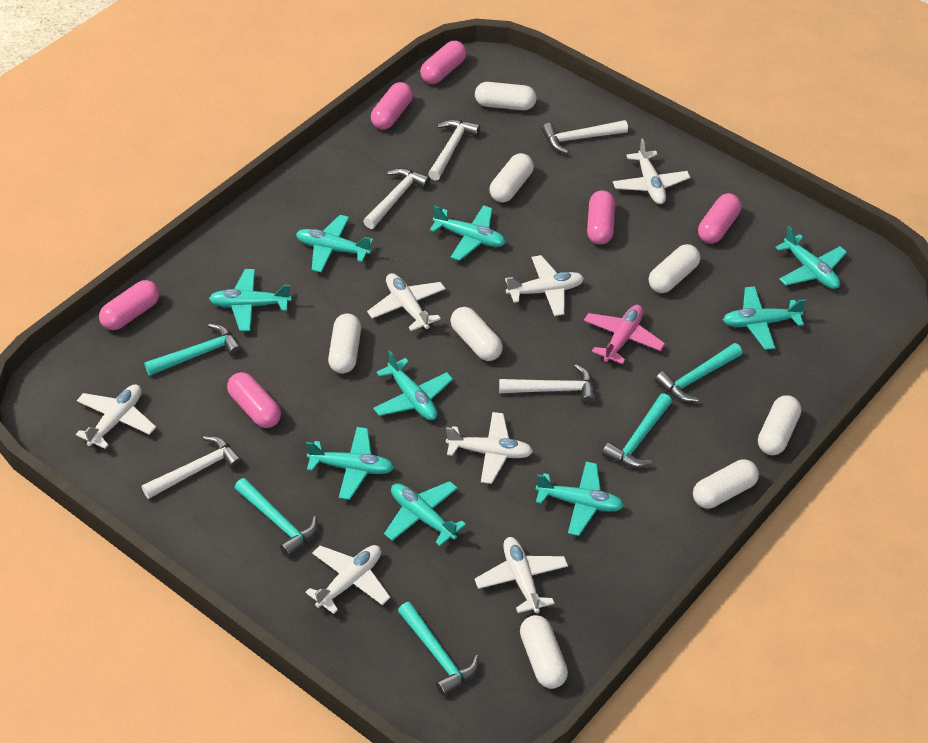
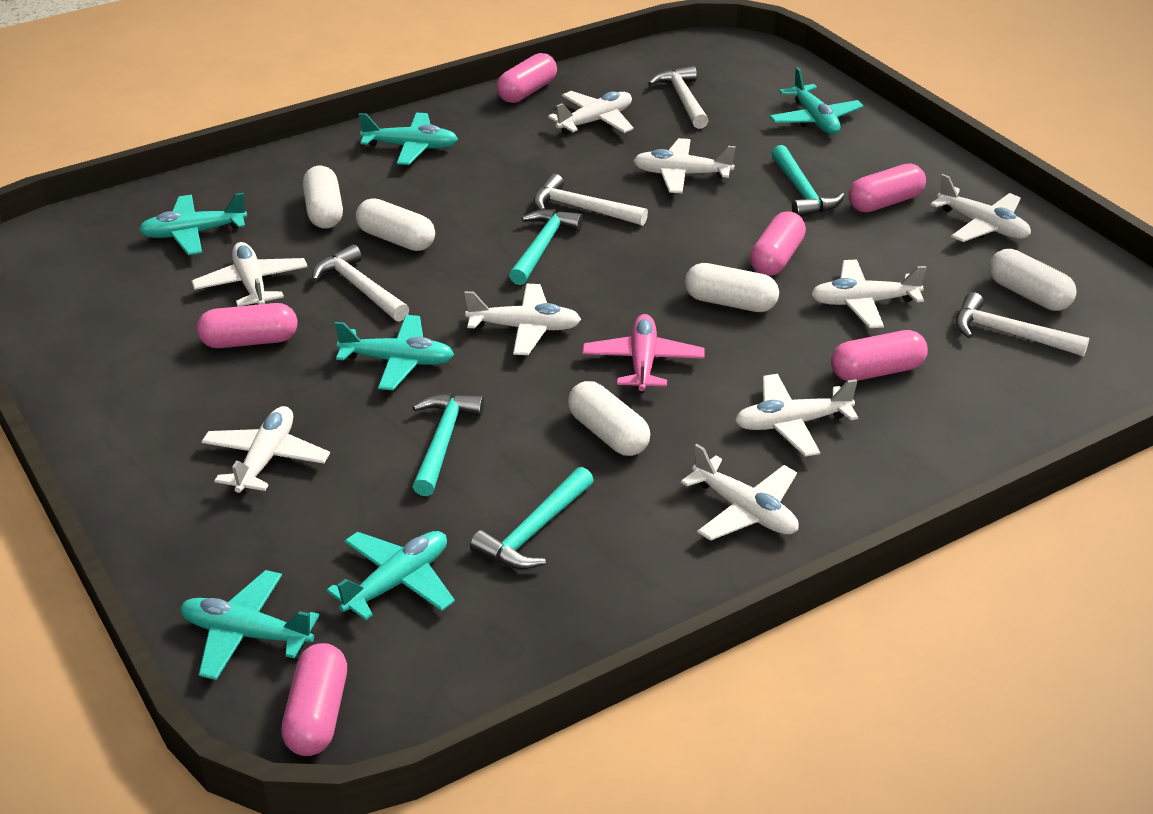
turquoise hammer: [144,324,242,376] [235,478,318,557] [398,602,479,696] [602,393,672,468] [655,343,742,402] = 5 -> [413,393,485,496] [470,467,594,570] [509,209,583,285] [771,145,845,216] = 4
turquoise plane: [209,269,291,331] [296,215,373,272] [306,427,394,500] [373,351,453,420] [384,481,466,546] [430,205,506,261] [535,462,624,536] [723,286,806,350] [775,226,847,289] = 9 -> [139,193,247,255] [180,570,319,680] [327,531,455,620] [334,315,454,390] [359,113,458,165] [769,67,864,134] = 6
white capsule: [328,314,361,374] [450,307,503,361] [475,82,537,110] [489,153,534,202] [520,615,568,689] [649,244,700,293] [693,459,759,509] [758,395,801,455] = 8 -> [303,166,343,229] [356,198,435,251] [568,381,650,456] [685,263,779,312] [989,249,1077,311] = 5
white hammer: [142,436,243,499] [363,168,430,229] [428,120,480,181] [499,364,596,405] [542,120,628,154] = 5 -> [312,244,409,322] [533,174,648,226] [648,66,709,129] [955,292,1090,356] = 4
white plane: [76,384,156,449] [305,545,390,614] [367,273,446,331] [446,412,533,484] [475,537,568,613] [505,255,584,316] [613,138,690,204] = 7 -> [192,242,308,307] [201,406,330,494] [464,284,581,355] [548,91,634,134] [633,138,736,193] [681,444,799,541] [735,374,858,457] [811,259,927,328] [930,174,1031,242] = 9

